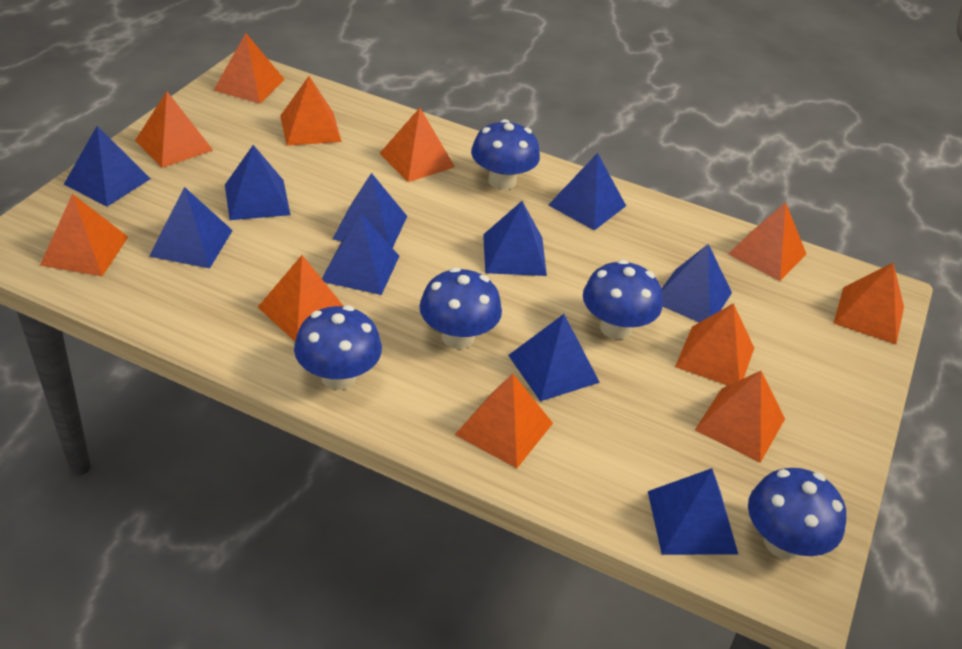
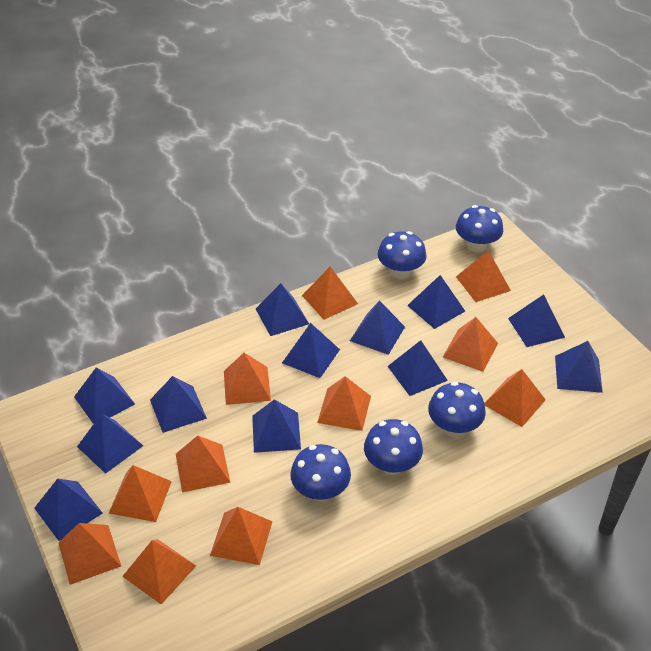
blue pyramid: [64,126,151,207] [149,187,233,268] [225,145,291,220] [322,213,399,295] [333,173,407,248] [483,201,547,276] [508,314,600,401] [548,153,626,231] [648,468,738,555] [661,244,732,322] = 10 -> [35,479,103,541] [74,368,135,424] [77,413,143,474] [150,376,207,433] [252,399,301,453] [256,283,309,336] [282,323,340,378] [350,300,405,355] [388,340,448,396] [407,275,465,329] [508,295,565,347] [555,341,603,393] = 12

